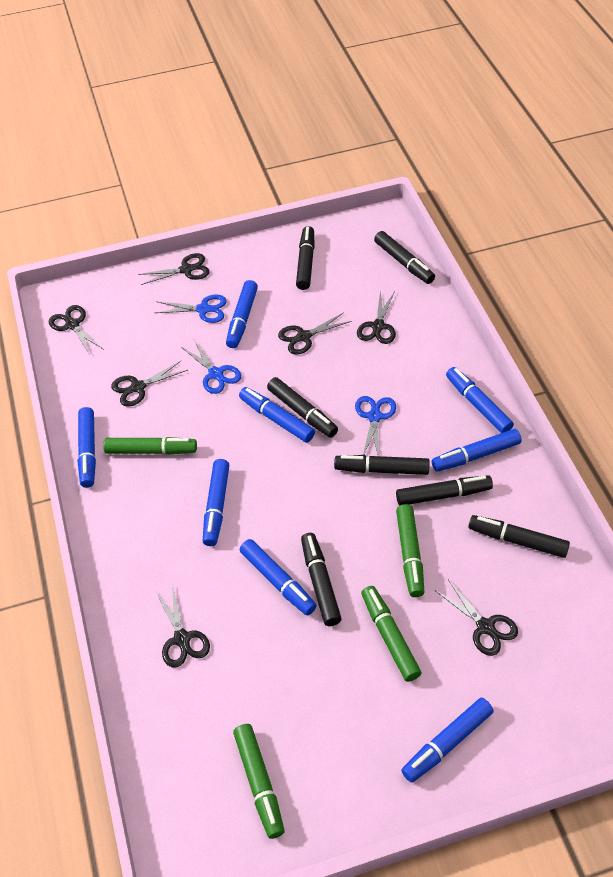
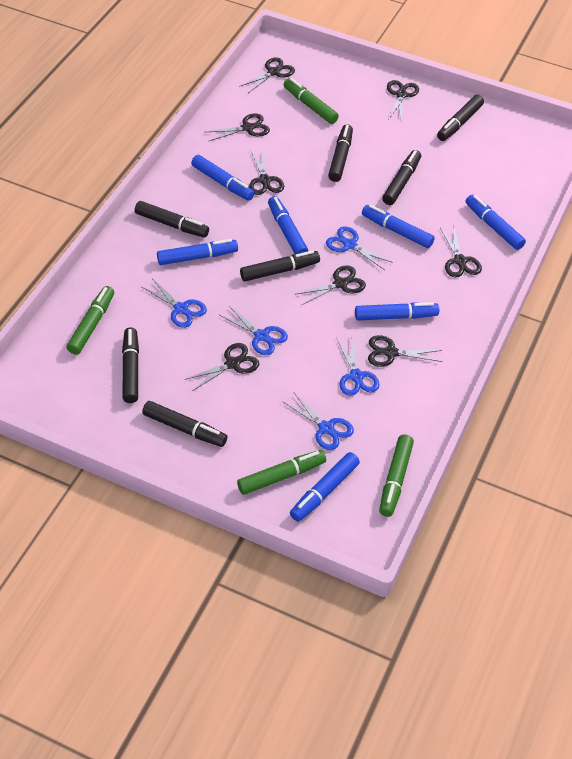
black scissors: [49,305,103,355] [111,361,188,407] [138,253,210,285] [156,584,210,668] [278,312,351,355] [357,290,396,344] [435,579,518,656] = 7 -> [184,343,259,391] [206,113,270,141] [239,57,295,93] [249,150,284,195] [294,265,366,305] [368,335,442,367] [387,80,419,121] [440,228,482,278] = 8
blue marker: [78,407,96,488] [203,459,229,546] [226,280,258,348] [239,387,315,443] [240,539,317,615] [401,698,494,783] [432,429,521,472] [446,367,514,433] = 8 -> [157,239,238,265] [191,155,255,201] [268,196,308,254] [290,452,360,522] [355,302,439,321] [362,205,435,248] [466,195,526,250] = 7
blue scissors: [155,295,227,323] [181,340,241,394] [355,396,396,456] = 3 -> [142,278,207,328] [220,306,288,355] [282,393,354,450] [326,226,393,270] [336,336,379,396] = 5

